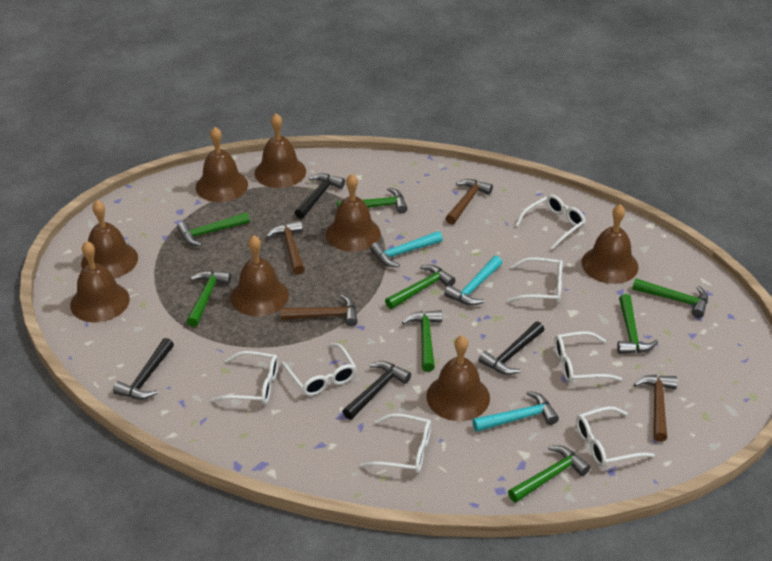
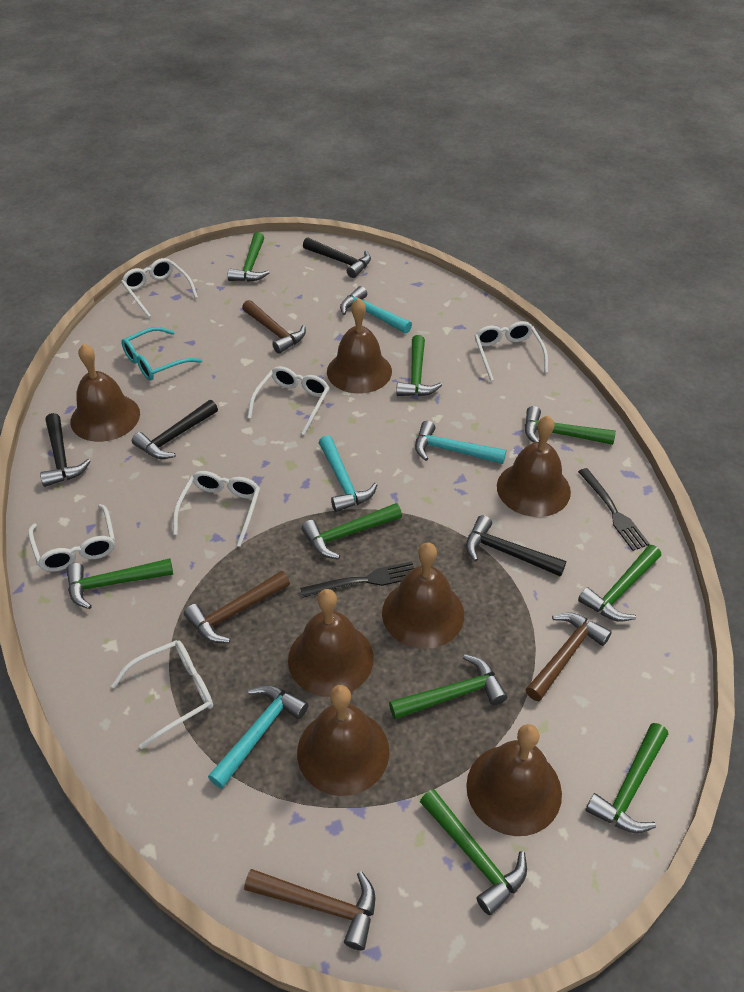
black fork: none = 0 -> [300,561,414,598] [578,468,650,551] = 2
brown bell: [70,241,130,322] [81,200,138,278] [196,127,248,202] [231,235,289,317] [255,114,306,188] [326,174,381,252] [426,336,490,421] [581,204,639,284] = 8 -> [71,344,140,442] [288,589,374,697] [297,685,389,796] [327,298,392,394] [382,542,464,649] [466,724,562,836] [497,416,571,517] = 7
green hammer: [177,212,250,246] [186,271,231,327] [337,187,408,213] [385,265,455,309] [402,310,442,372] [508,445,591,503] [617,294,658,354] [632,278,708,318] = 8 -> [66,558,173,609] [228,232,269,282] [301,503,402,559] [389,654,507,719] [396,335,442,396] [420,789,527,915] [525,406,616,445] [578,545,661,622] [585,723,668,833] = 9
turquoise glasses: none = 0 -> [121,327,202,381] = 1
turquoise hammer: [370,231,443,267] [444,256,503,305] [472,391,559,432] = 3 -> [208,685,308,789] [319,435,377,512] [340,286,412,334] [415,421,506,464] = 4
white glasses: [211,351,278,404] [281,343,357,396] [360,413,431,473] [507,257,563,303] [515,194,586,250] [554,331,622,383] [576,406,655,467] = 7 -> [28,504,115,572] [111,640,213,749] [121,258,198,318] [173,471,260,547] [247,366,330,435] [474,321,548,381] = 6

